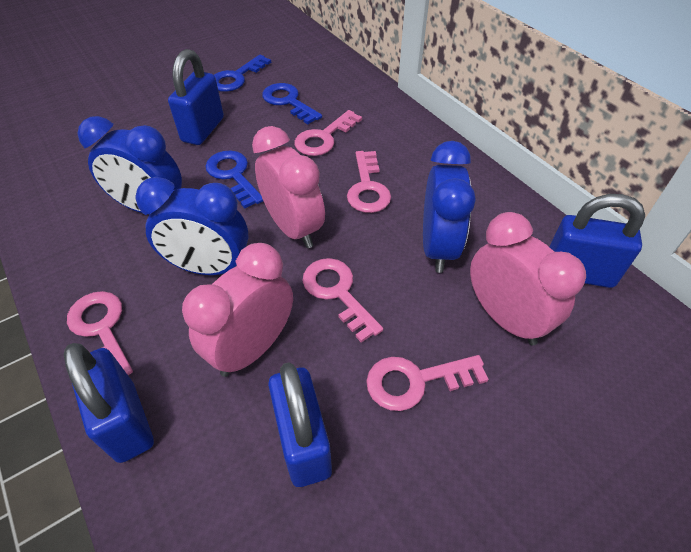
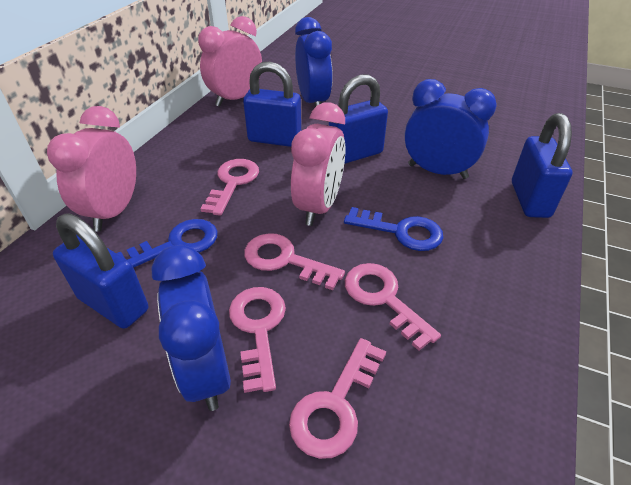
blue key: [205,150,263,208] [214,55,272,92] [262,83,322,124] = 3 -> [117,219,218,268] [344,207,443,251] = 2

